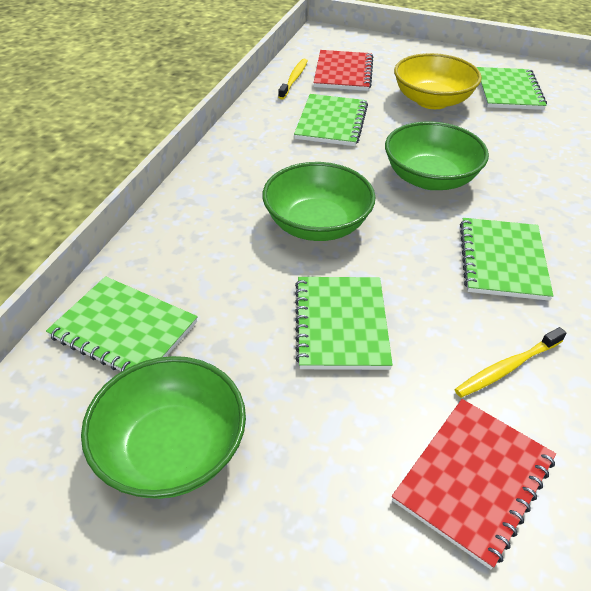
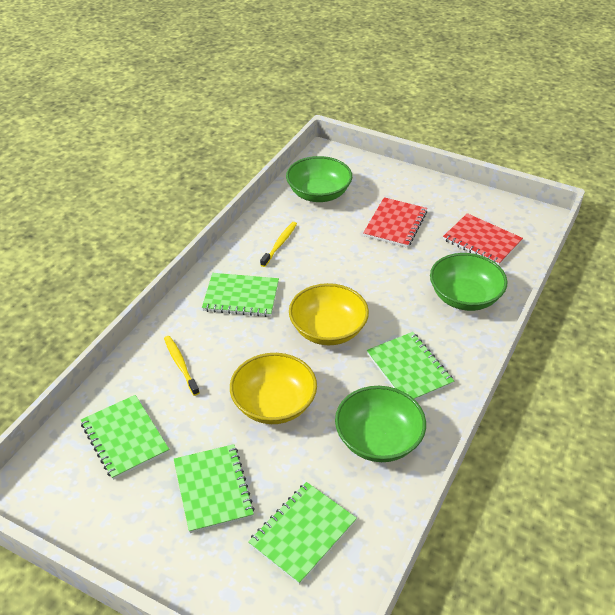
yellow bowl: [394,53,482,109] = 1 -> [230,353,317,424] [289,283,369,345] = 2

